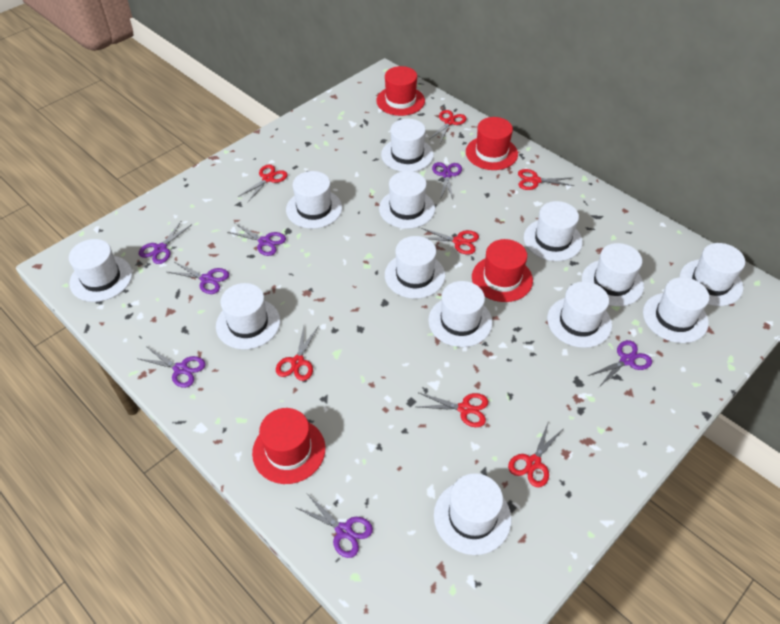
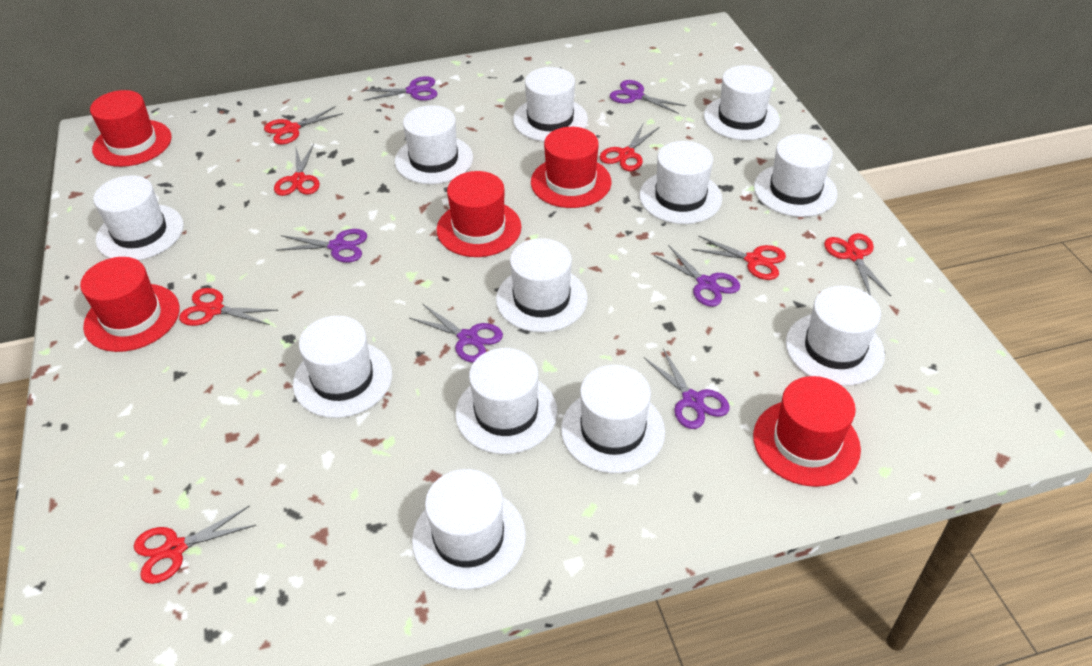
purple scissors: [139,220,192,264] [139,347,206,388] [168,262,229,294] [228,223,286,256] [297,495,373,558] [432,162,462,199] [588,340,652,387] = 7 -> [276,229,367,262] [362,76,437,101] [409,304,503,363] [610,80,686,114] [644,348,730,429] [654,245,740,307] = 6
red hat: [252,408,325,484] [376,66,425,116] [466,117,518,170] [472,239,533,302] = 4 -> [80,257,180,352] [90,90,172,167] [437,171,522,257] [531,127,612,208] [753,376,861,487] = 5
white hat: [69,239,132,302] [216,283,280,350] [286,171,342,229] [379,171,435,229] [381,119,434,172] [385,236,445,299] [428,281,492,347] [434,473,511,555] [524,201,583,261] [547,281,612,348] [582,243,644,306] [643,277,709,343] [680,243,745,306] = 13 -> [93,175,184,260] [293,316,392,418] [395,105,473,184] [412,469,526,590] [455,348,557,454] [496,238,588,332] [513,67,588,142] [561,365,665,473] [640,141,722,224] [704,65,780,140] [754,134,837,217] [786,286,885,386] = 12

